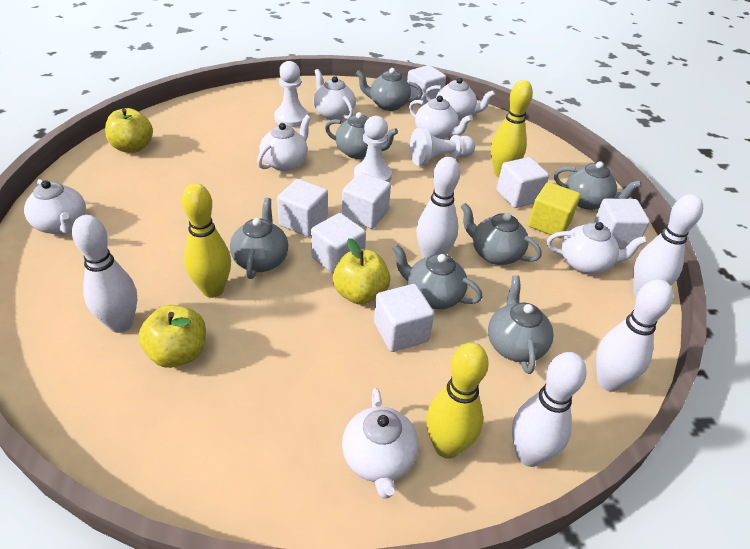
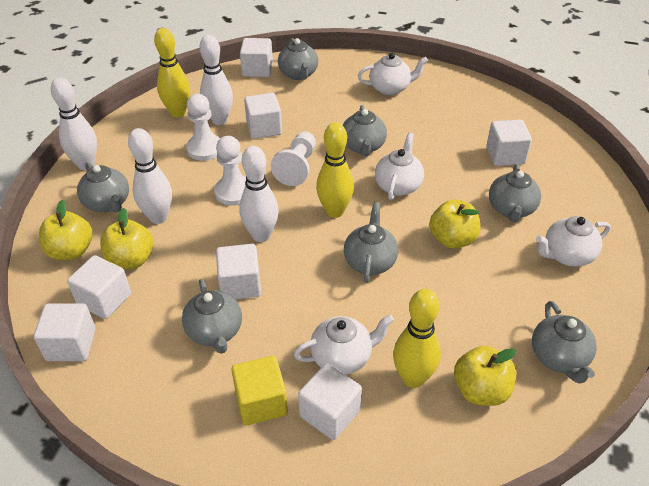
white bowling pin: [72,215,137,333] [416,157,460,258] [512,352,587,467] [596,279,673,392] [633,194,703,297] = 5 -> [51,77,97,170] [128,128,172,224] [200,35,233,125] [239,146,279,242] = 4
white teapot: [24,179,86,234] [257,115,311,171] [313,69,356,120] [342,388,419,499] [409,96,473,139] [425,77,495,121] [547,222,647,274] = 7 -> [294,315,394,375] [358,53,428,95] [375,133,424,200] [536,216,611,267] = 4
yellow apple: [105,108,153,153] [139,305,206,368] [333,238,390,305] = 3 -> [39,200,93,260] [100,208,154,269] [429,199,481,249] [454,346,516,406] = 4

